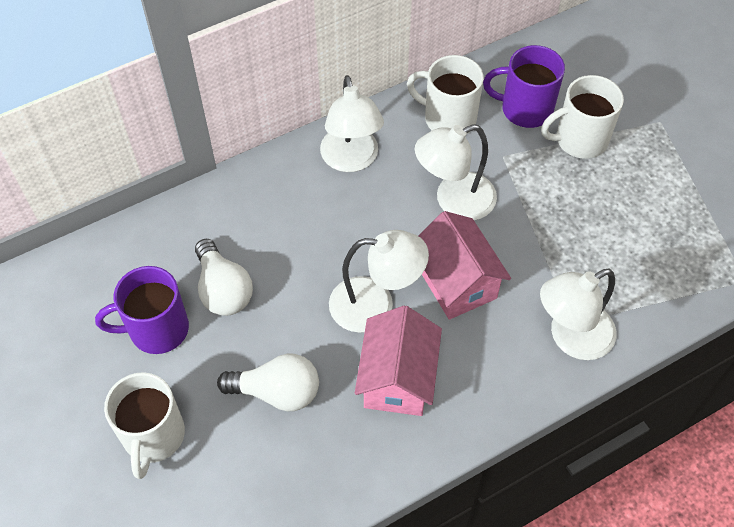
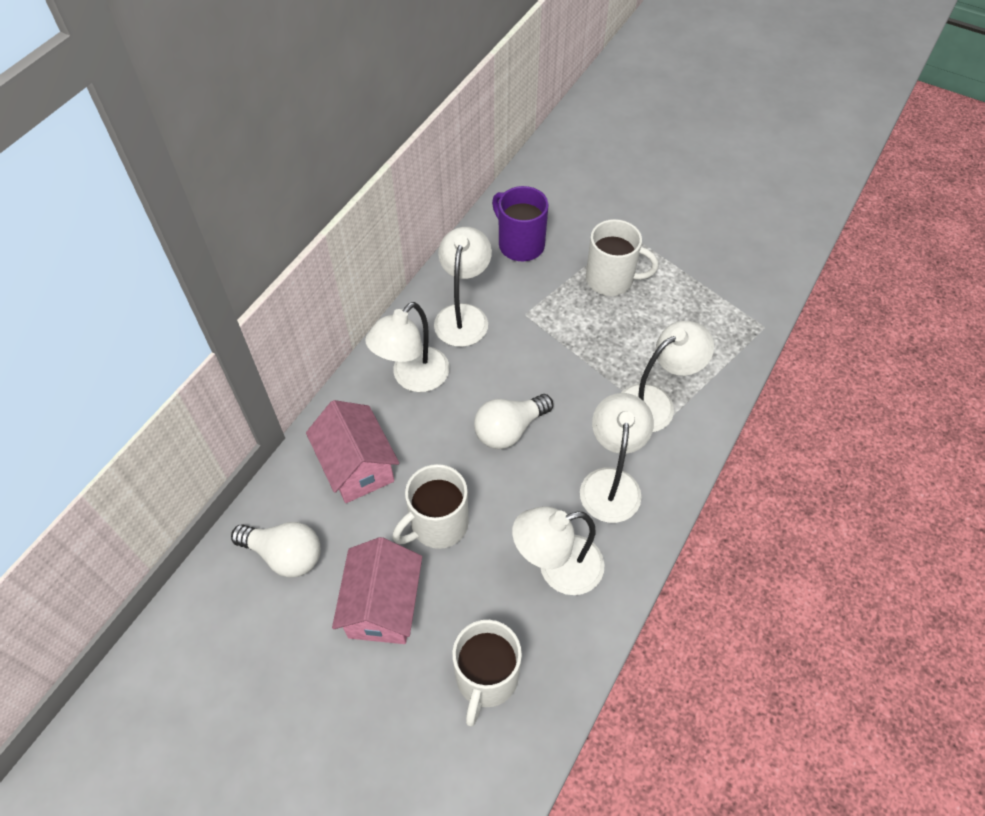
purple mug: [95,266,189,354] [483,45,565,128] = 2 -> [492,186,549,261] = 1
white lamp: [320,75,384,172] [329,230,429,333] [415,124,497,220] [540,269,617,360] = 4 -> [365,302,449,392] [434,227,492,347] [512,506,604,595] [580,393,654,523] [621,321,714,432] = 5

